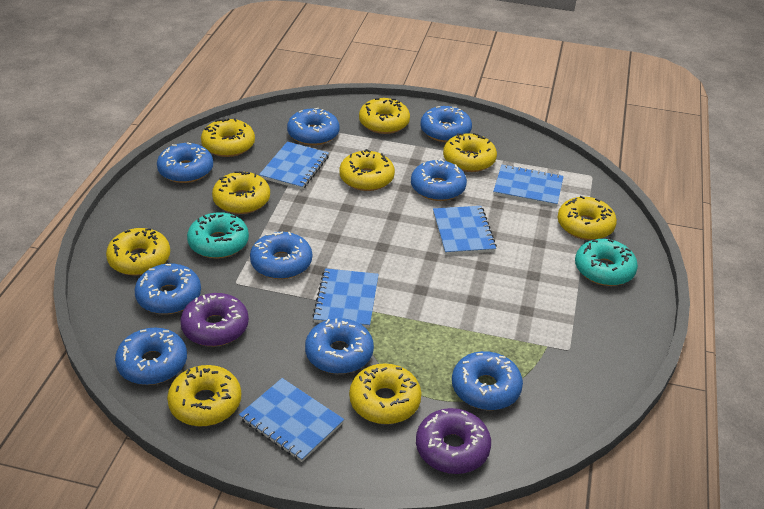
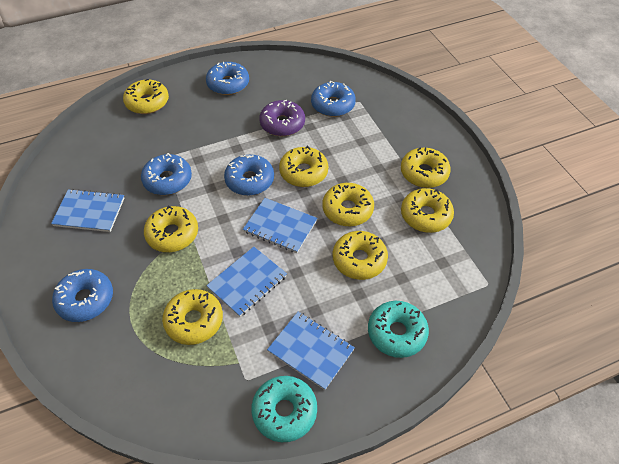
blue donut: [115,328,187,385] [134,263,201,314] [157,142,213,183] [250,232,312,279] [287,108,340,145] [305,318,374,374] [411,159,467,201] [420,106,472,142] [452,351,523,410] = 9 -> [52,269,113,322] [141,153,192,195] [206,62,249,95] [224,155,274,196] [311,81,356,117] = 5
blue notebook: [239,378,344,462] [259,142,329,190] [312,268,379,328] [433,206,497,255] [493,164,564,207] = 5 -> [51,189,124,232] [206,247,287,317] [243,198,317,253] [267,312,355,390] = 4
purple donut: [180,293,249,346] [416,408,491,474] = 2 -> [259,100,305,136] = 1
yellow donut: [106,228,170,276] [167,365,241,426] [201,118,255,157] [212,171,270,214] [339,149,395,191] [349,364,422,424] [359,98,410,134] [443,133,497,172] [558,196,617,240] = 9 -> [123,79,169,114] [144,206,198,252] [162,289,223,345] [279,146,328,187] [322,183,374,226] [333,231,388,280] [401,148,451,188] [401,188,454,233] = 8

